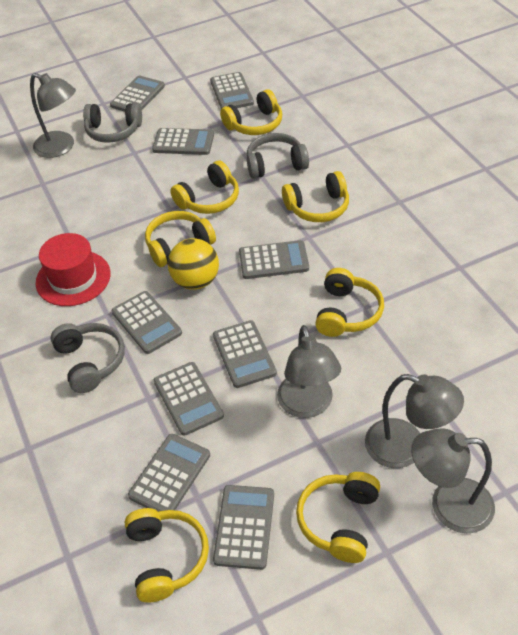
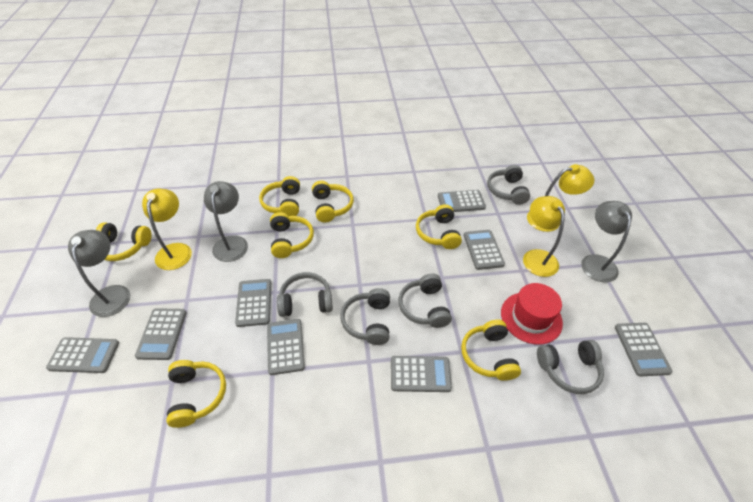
grey calculator: [110,75,165,112] [112,291,182,354] [128,434,210,512] [152,128,214,155] [154,362,224,436] [210,72,254,109] [213,320,277,388] [213,485,274,570] [239,240,309,279] = 9 -> [46,337,119,373] [135,308,187,360] [235,279,271,327] [267,319,305,375] [391,356,452,392] [438,190,486,212] [464,230,505,270] [615,323,672,377] = 8
grey headphones: [51,323,125,393] [83,103,142,143] [247,133,309,179] = 3 -> [277,272,333,317] [340,288,390,345] [398,274,452,328] [487,165,530,205] [537,340,604,394] = 5
grey lamp: [30,73,76,158] [277,325,341,418] [365,374,464,468] [411,429,495,534] = 4 -> [68,230,130,317] [204,181,248,262] [581,201,632,282] = 3
yellow ball: [168,238,219,290] = 1 -> none = 0
yellow lamp: none = 0 -> [142,188,192,270] [523,196,565,277] [527,164,594,232] = 3

